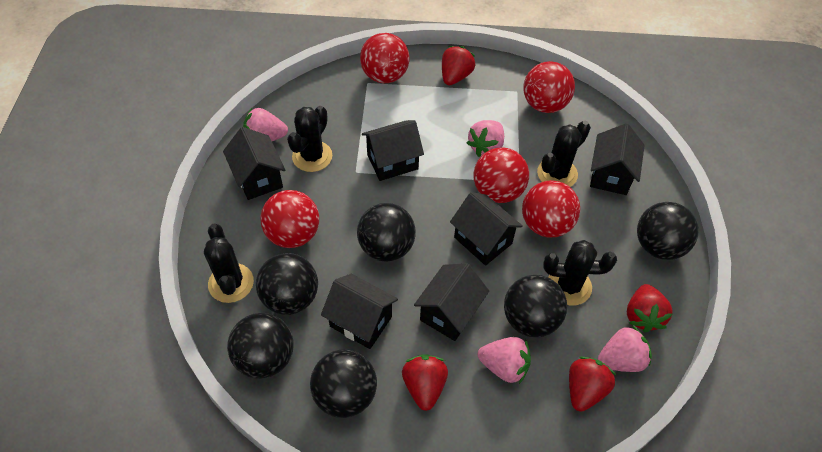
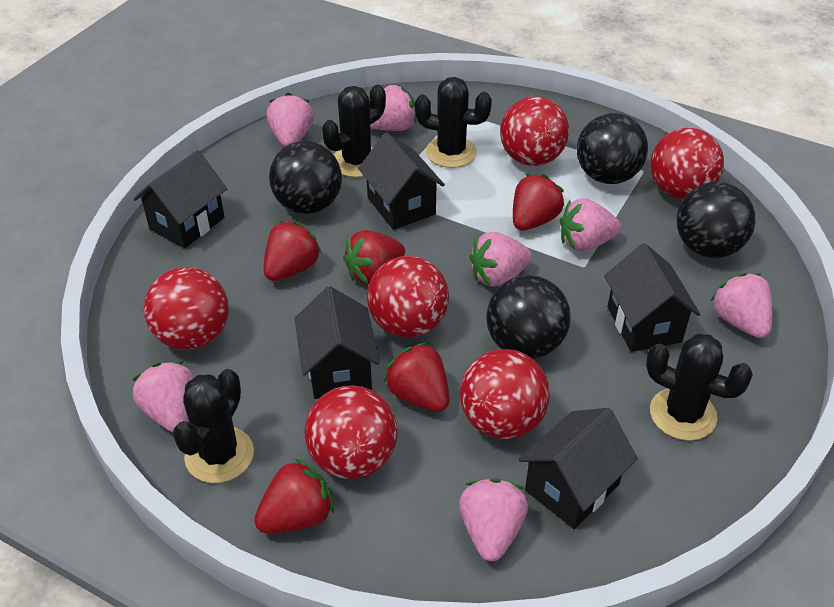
black ball: [227,313,294,379] [256,253,318,315] [310,350,377,418] [357,203,416,262] [504,275,567,338] [637,202,699,260] = 6 -> [269,141,342,214] [486,275,571,358] [577,113,648,184] [676,182,755,258] = 4
black house: [223,127,285,200] [321,274,398,349] [362,120,424,181] [414,263,489,341] [450,192,523,266] [590,123,645,195] = 6 -> [134,150,227,248] [294,286,380,399] [358,133,445,230] [518,408,638,529] [604,243,700,352] = 5
pink strawberry: [243,108,288,141] [467,120,504,157] [478,337,531,384] [598,325,652,372] = 4 -> [132,361,194,432] [267,93,314,147] [370,84,417,131] [459,478,528,561] [469,232,532,287] [560,198,621,251] [711,273,772,338] = 7
red ball: [260,190,319,248] [360,33,409,83] [474,147,529,203] [522,180,580,237] [523,61,575,113] = 5 -> [144,267,229,350] [304,385,397,479] [367,256,449,338] [460,349,550,439] [500,96,569,166] [650,128,724,200] = 6
red strawberry: [402,354,448,411] [442,46,475,85] [569,356,616,412] [627,284,673,333] = 4 -> [254,459,334,533] [264,221,322,281] [343,230,405,285] [384,342,449,412] [513,174,564,231] = 5

